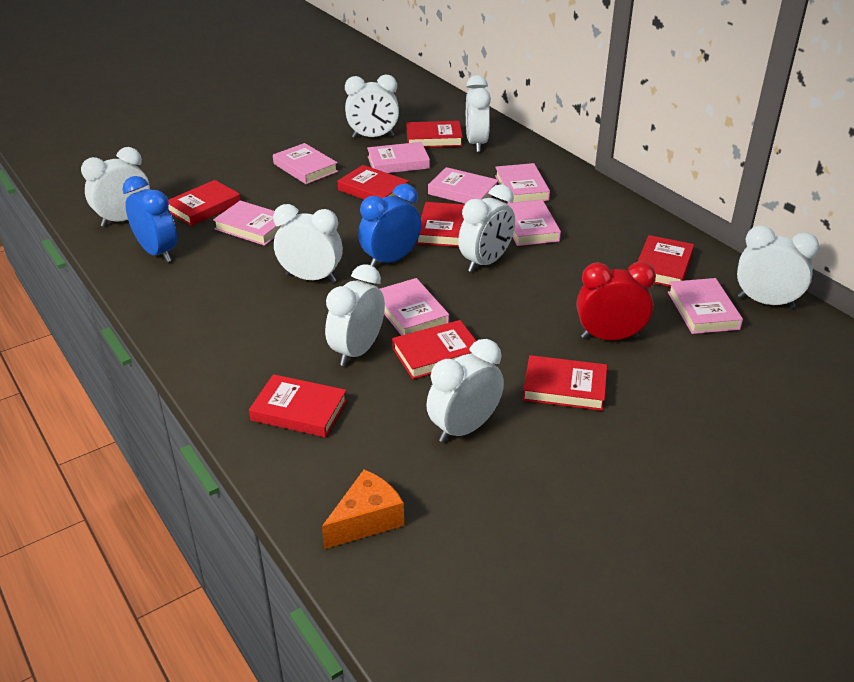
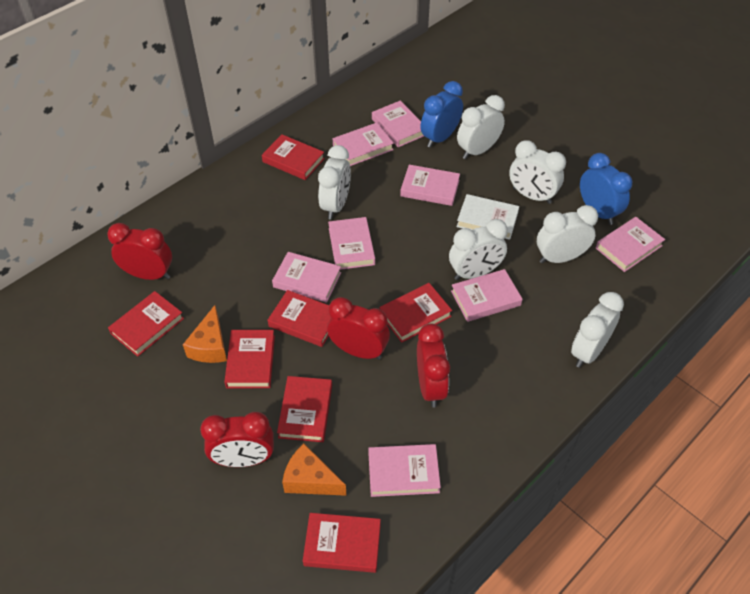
orange cheese: [322,469,404,549] = 1 -> [183,305,227,363] [282,444,347,496] = 2
red book: [168,180,241,226] [249,374,347,438] [338,165,409,199] [392,320,476,379] [406,121,463,148] [417,202,465,247] [523,355,607,411] [637,235,694,287] = 8 -> [108,291,184,357] [224,330,275,388] [262,134,325,180] [268,290,331,347] [277,376,332,442] [303,513,381,573] [379,283,452,342] = 7
red clock: [577,262,656,340] = 1 -> [107,223,172,280] [200,412,274,467] [327,297,390,360] [417,323,450,407] = 4
white book: none = 0 -> [456,194,519,240] = 1
white clock: [81,147,150,227] [273,204,343,282] [325,264,385,366] [345,75,399,138] [426,339,504,443] [458,184,515,272] [466,75,491,152] [737,225,819,308] = 8 -> [318,145,351,219] [449,219,508,280] [457,95,505,159] [509,140,566,204] [537,205,598,263] [571,292,624,368] = 6

